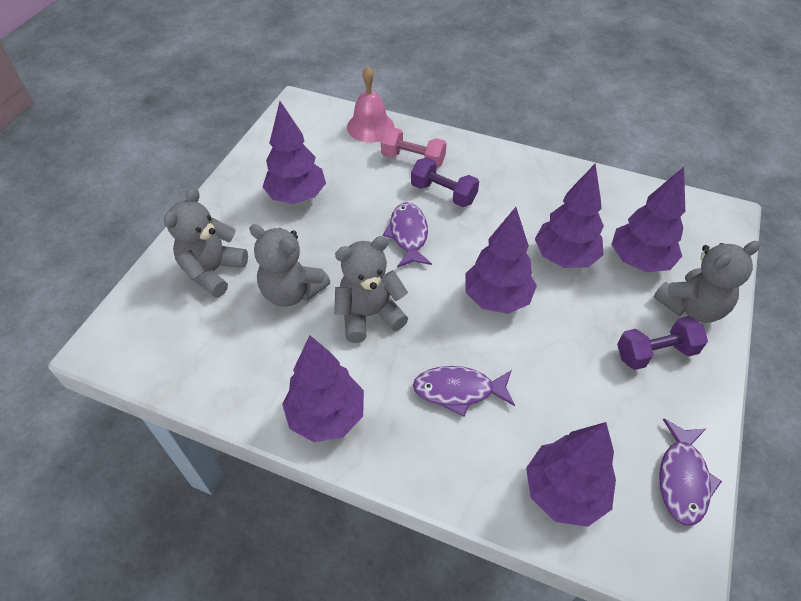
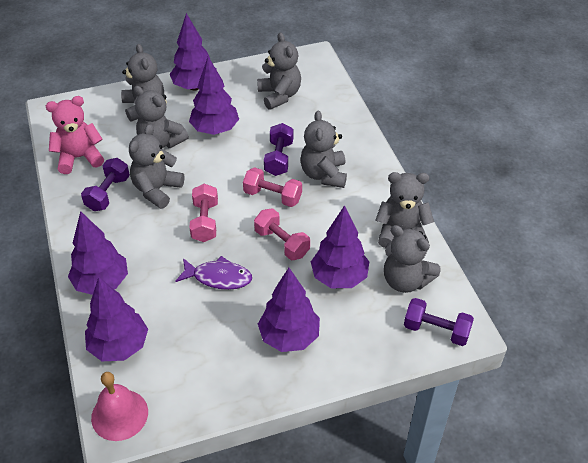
grey teddy bear: [164,188,248,298] [249,224,330,307] [334,236,408,343] [654,241,760,323] = 4 -> [121,44,164,122] [129,124,184,209] [134,86,189,148] [257,32,301,110] [300,110,347,188] [376,172,434,248] [384,225,441,293] = 7
pink dumbbell: [381,127,447,168] = 1 -> [189,184,218,242] [243,167,302,207] [254,208,310,260] = 3
pink teddy bear: none = 0 -> [46,96,104,174] = 1
purple dumbbell: [411,158,479,207] [617,316,708,370] = 2 -> [81,158,130,211] [264,123,293,176] [404,298,474,346] = 3
purple fish: [383,202,432,268] [413,366,515,417] [659,419,722,526] = 3 -> [175,256,252,290] = 1

